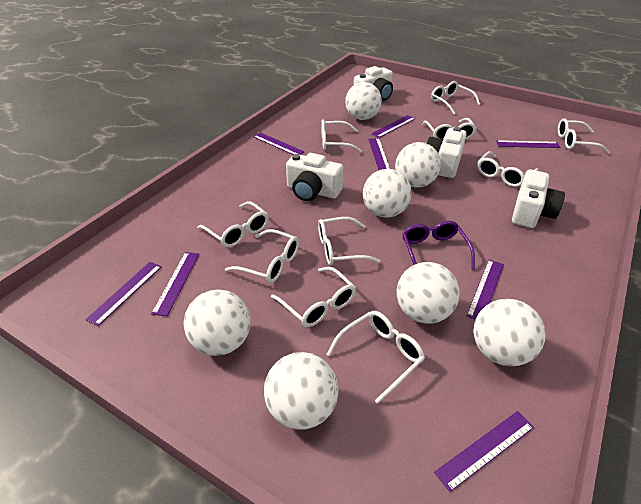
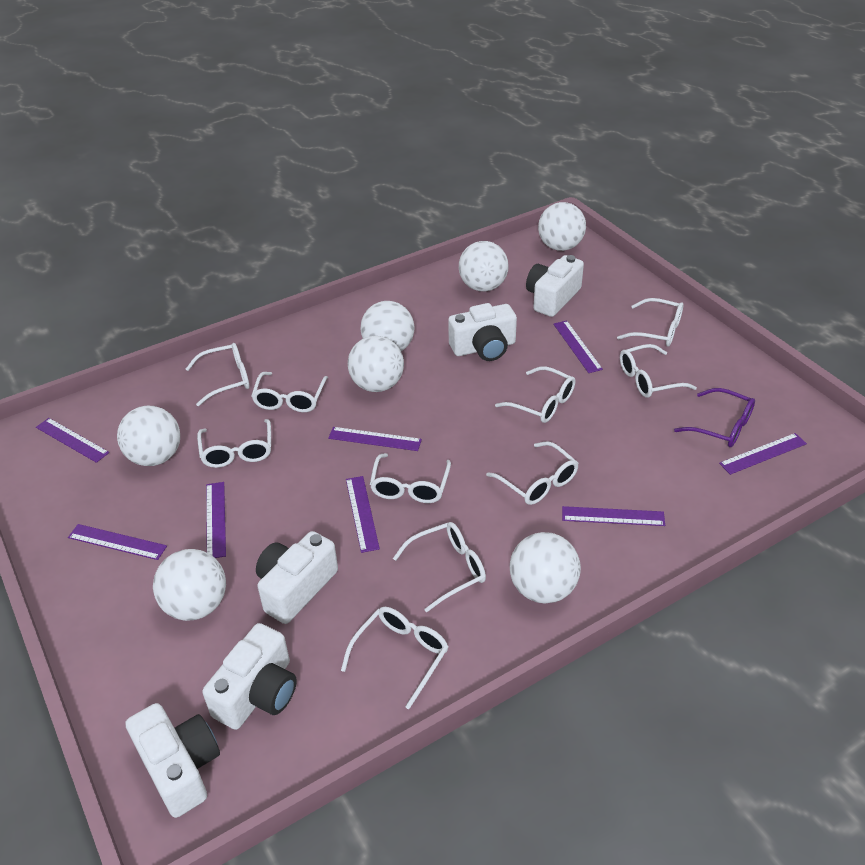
white camera: [286,153,343,201] [354,66,393,101] [427,127,467,178] [512,169,565,228] = 4 -> [125,703,220,818] [202,623,297,730] [256,531,338,624] [448,303,517,361] [526,255,584,317] = 5

